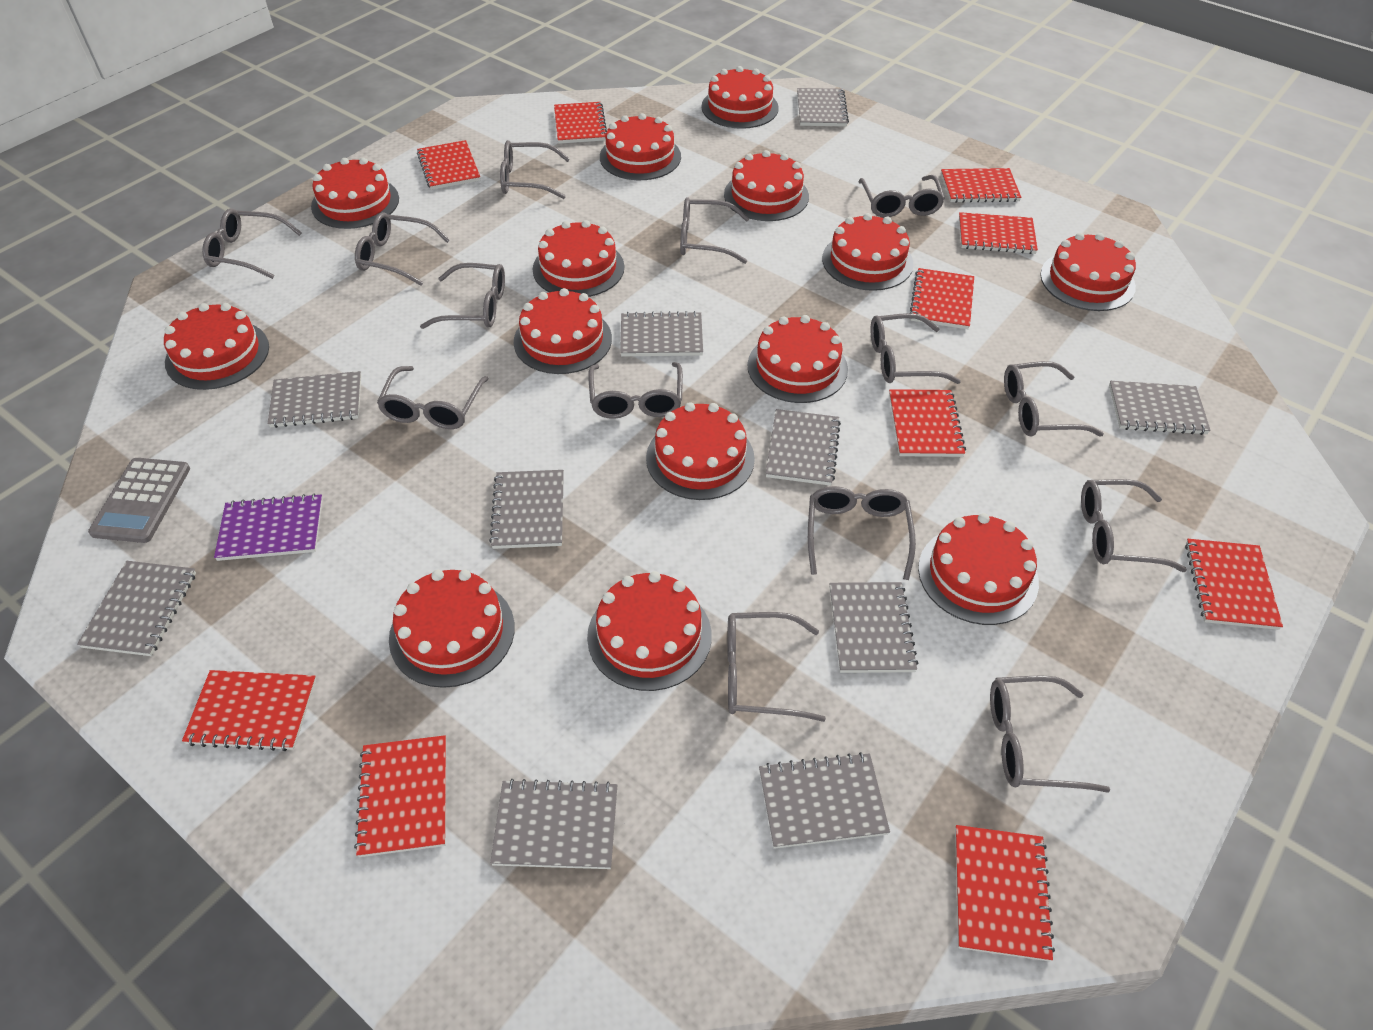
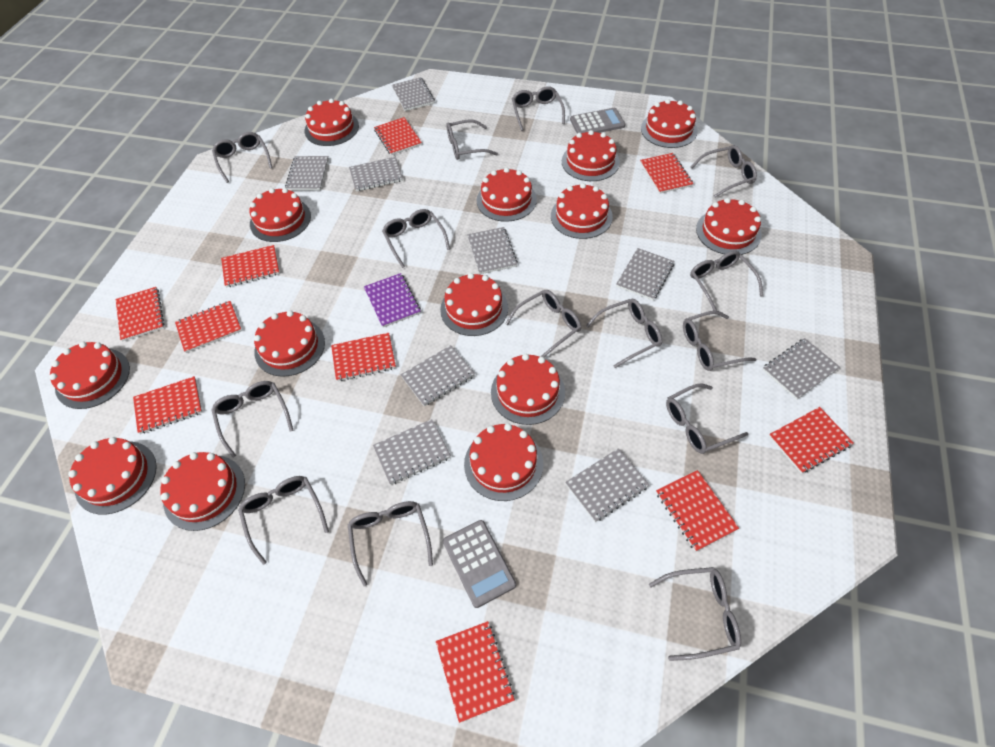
grey calculator: [88,458,190,543] = 1 -> [443,520,516,608] [570,108,625,133] = 2
grey notebook: [77,561,196,656] [268,371,361,428] [489,470,564,549] [490,779,617,869] [620,311,703,356] [759,752,890,849] [766,409,841,486] [797,88,849,127] [829,582,918,673] [1109,381,1211,435] = 10 -> [285,156,329,191] [349,157,403,192] [373,419,451,485] [392,77,435,111] [401,345,475,406] [467,227,518,274] [565,448,649,522] [616,248,675,301] [763,338,840,400] = 9

